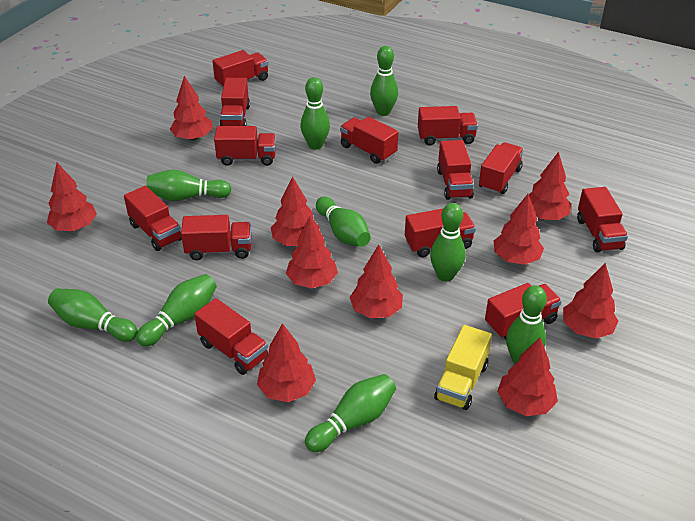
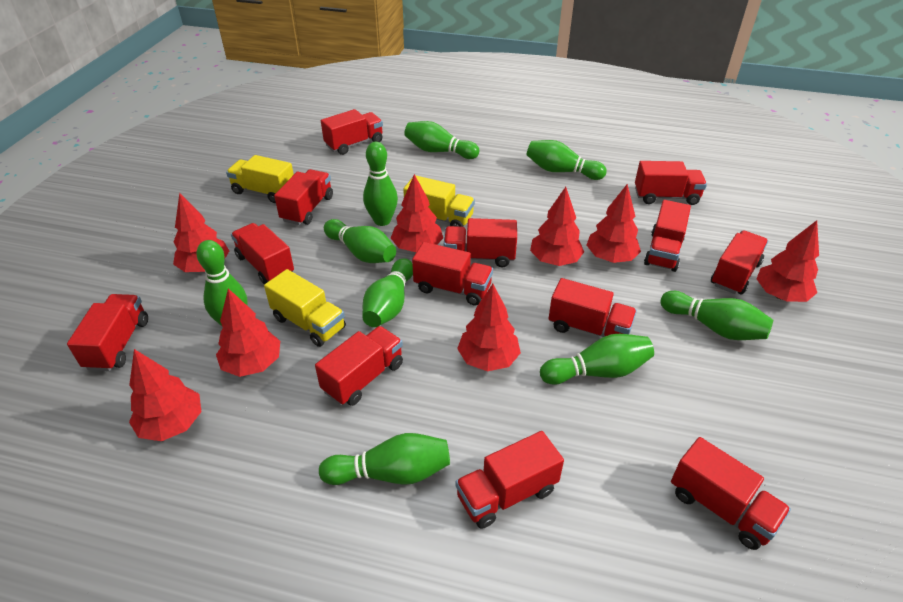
red tree: [47,163,97,231] [170,76,213,141] [257,323,316,402] [271,176,320,246] [286,216,338,288] [350,244,403,318] [494,194,544,265] [497,338,558,416] [529,152,571,220] [563,263,619,339] = 10 -> [129,349,201,441] [173,193,229,272] [216,288,280,377] [391,174,443,252] [457,284,521,371] [530,187,584,266] [587,184,641,263] [757,220,819,302] = 8
yellow truck: [434,325,492,410] = 1 -> [226,155,294,203] [264,269,346,347] [403,175,475,227] = 3

